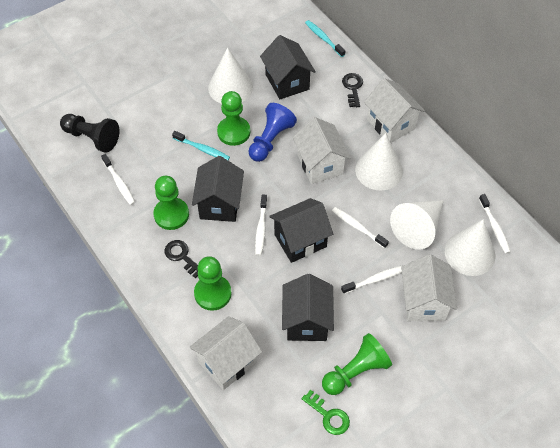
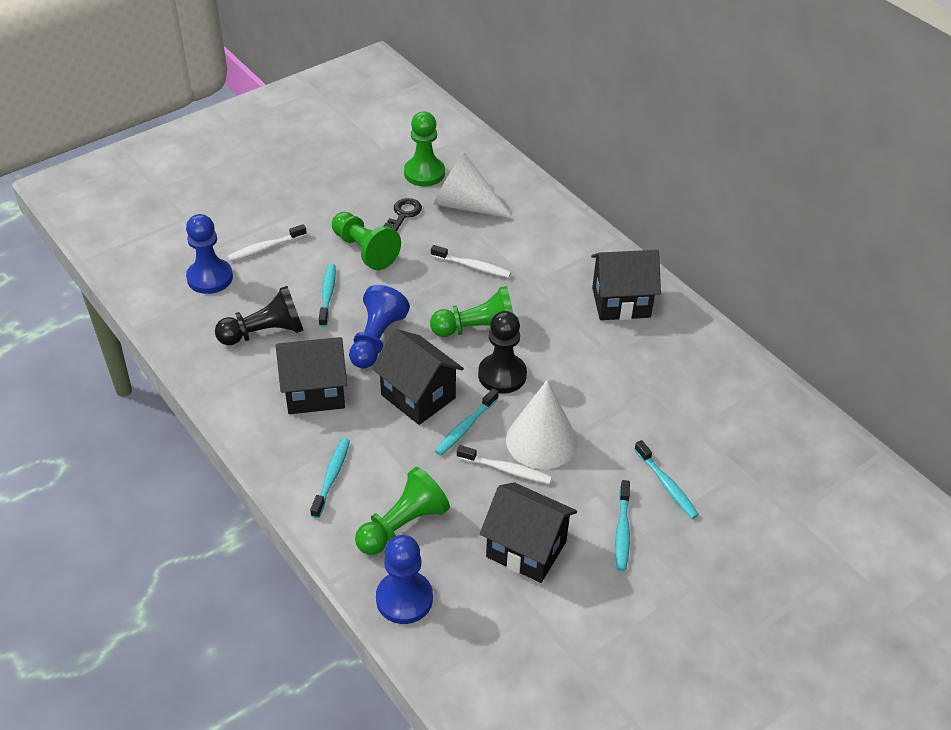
black key: [164,240,198,278] [342,73,363,107] = 2 -> [384,198,422,231] = 1
black pawn: [60,114,120,153] = 1 -> [215,286,304,345] [478,311,527,393] = 2
blue pawn: [249,103,297,162] = 1 -> [186,214,233,294] [349,285,410,368] [376,535,433,624] = 3
green key: [302,390,350,435] = 1 -> none = 0
turquoise toothbrush: [172,131,230,160] [305,20,346,57] = 2 -> [310,438,350,518] [319,264,336,327] [435,388,499,456] [615,480,630,571] [634,440,699,519] = 5
white cone: [208,47,253,104] [355,133,403,190] [390,200,444,250] [445,219,495,276] = 4 -> [433,153,514,219] [506,379,577,469] = 2
white house: [189,316,262,390] [293,117,351,184] [364,78,425,143] [401,254,457,321] = 4 -> none = 0
white toothbrush: [101,154,135,205] [255,194,267,256] [332,207,389,248] [341,265,403,294] [479,194,511,254] = 5 -> [227,224,307,261] [431,245,511,278] [457,445,552,484] = 3

